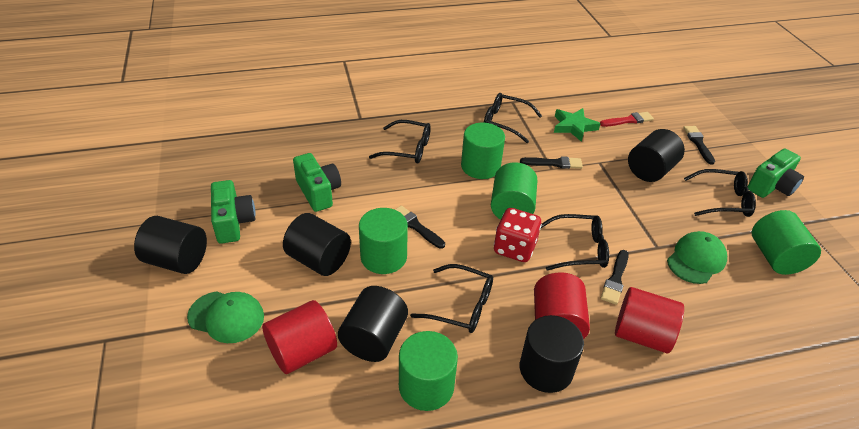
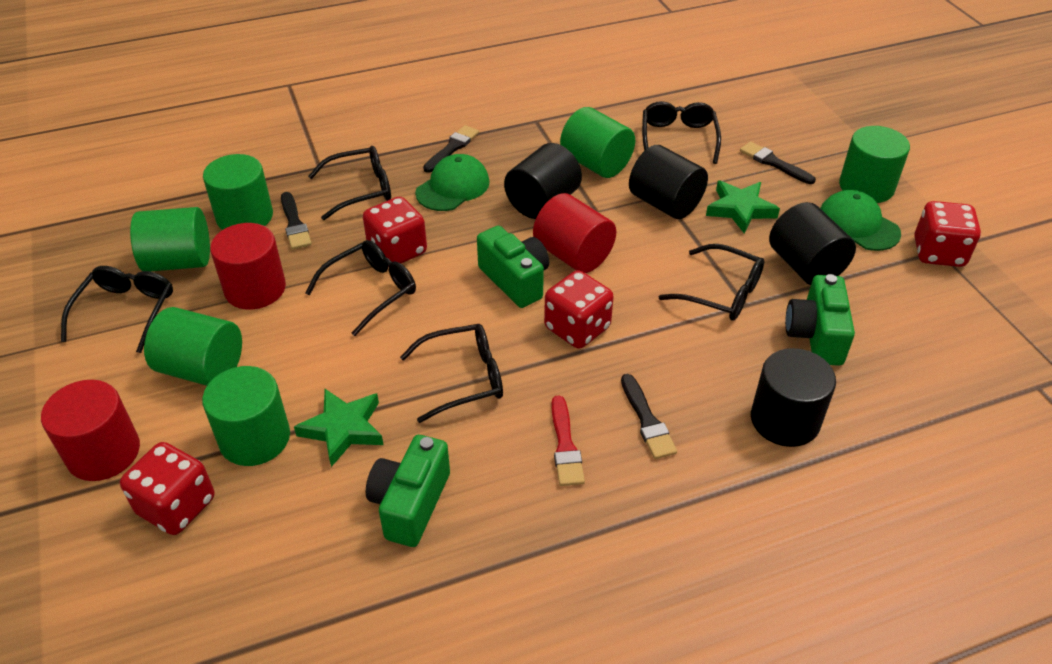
black cylinder: [134,216,207,274] [283,213,351,276] [338,286,408,362] [520,315,584,393] [628,129,685,182] = 5 -> [504,143,582,219] [629,145,708,219] [751,348,836,447] [769,202,856,285] = 4
black glasses: [369,120,431,163] [410,264,493,333] [484,93,542,143] [541,214,609,271] [684,169,756,217] = 5 -> [61,266,173,353] [305,240,416,336] [308,146,391,220] [400,324,503,423] [642,101,721,164] [658,244,764,320] = 6
green cylinder: [359,208,408,274] [399,331,458,411] [461,123,505,179] [491,162,537,219] [752,210,821,275] = 5 -> [130,207,210,271] [144,307,242,386] [202,366,290,466] [203,154,273,230] [560,107,635,178] [839,126,910,203] = 6
green star: [554,108,601,142] = 1 -> [294,389,384,467] [706,181,780,234] = 2
red dice: [494,208,542,262] = 1 -> [120,442,214,535] [363,197,427,267] [544,270,614,349] [915,201,981,267] = 4

